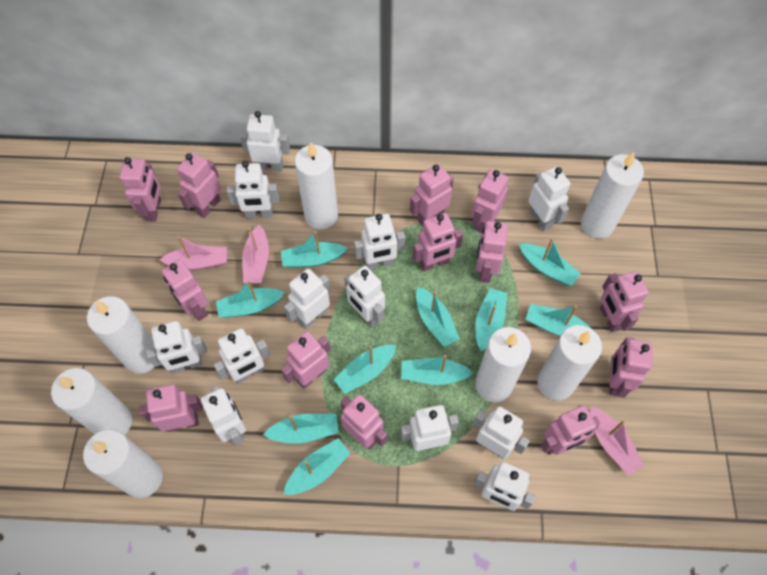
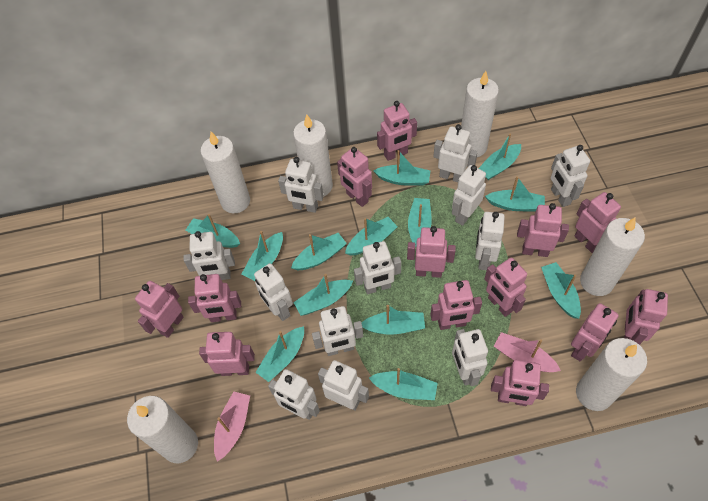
pink boat: [160,236,227,270] [242,225,269,283] [590,406,645,476] = 3 -> [214,391,250,461] [494,332,561,372] = 2
turquoise boat: [216,280,285,318] [263,414,339,444] [281,231,348,268] [283,438,350,495] [334,345,396,394] [401,355,473,385] [416,287,460,347] [475,288,507,351] [519,238,581,286] [526,304,592,336] = 10 -> [186,214,240,248] [242,231,283,281] [255,326,304,382] [291,233,347,270] [293,274,353,316] [345,217,398,256] [362,305,425,335] [369,368,438,400] [374,150,430,186] [408,198,432,247] [478,134,521,180] [485,176,545,211] [541,262,581,319] = 13
white candle: [51,368,132,435] [83,429,163,498] [87,296,156,374] [295,142,338,229] [475,327,531,402] [537,325,602,401] [581,152,644,239] = 7 -> [127,396,198,464] [201,132,250,213] [293,114,333,196] [461,71,499,157] [576,338,647,411] [580,218,645,296] = 6

